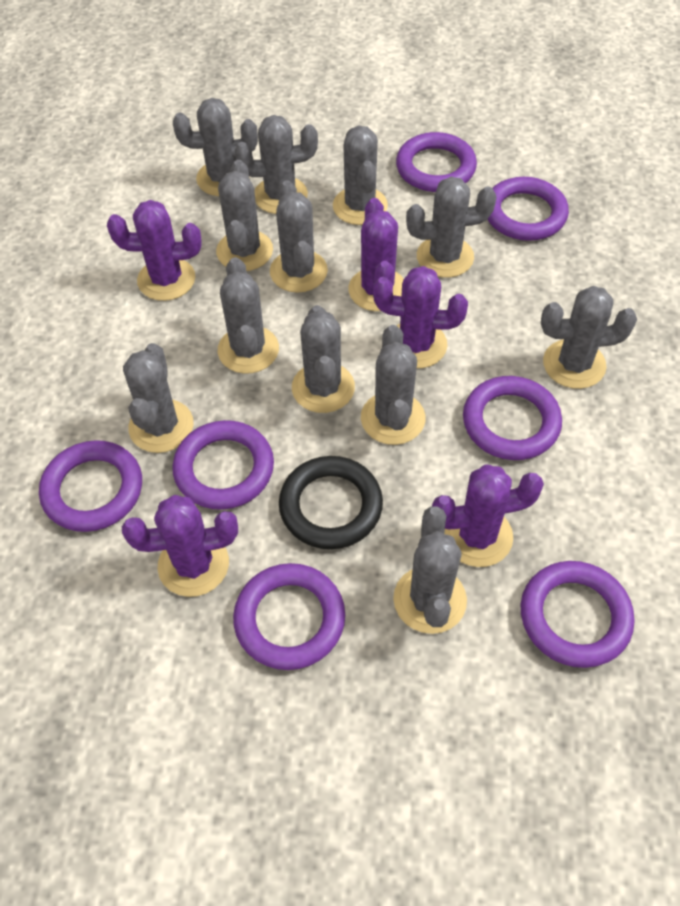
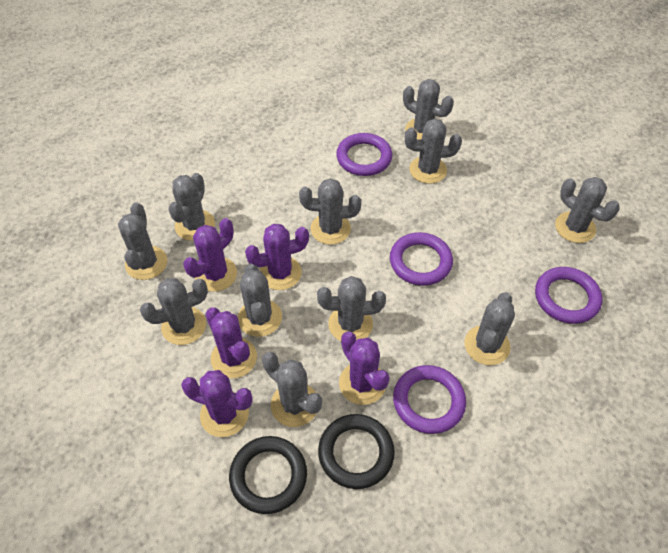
black ring: [279,456,383,549] = 1 -> [229,436,307,514] [318,414,395,489] = 2
grey cactus: [123,343,193,453] [173,98,258,196] [216,160,273,271] [218,257,279,374] [235,115,318,214] [270,180,328,293] [292,305,355,413] [333,125,388,225] [361,325,426,445] [393,507,467,634] [406,177,497,278] [541,286,637,389] = 12 -> [118,202,167,280] [140,278,208,345] [168,173,215,241] [238,264,282,337] [262,352,322,427] [299,178,361,245] [317,276,386,341] [403,79,454,139] [405,119,462,184] [464,292,515,365] [555,177,620,243] = 11
purple ring: [39,440,142,532] [172,420,274,510] [233,563,345,670] [396,132,477,192] [463,376,562,460] [487,177,569,241] [521,561,634,668] = 7 -> [336,133,392,176] [390,232,453,286] [393,365,466,434] [535,267,602,324] = 4

